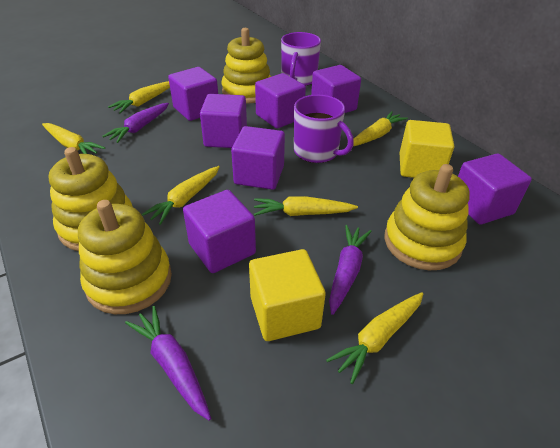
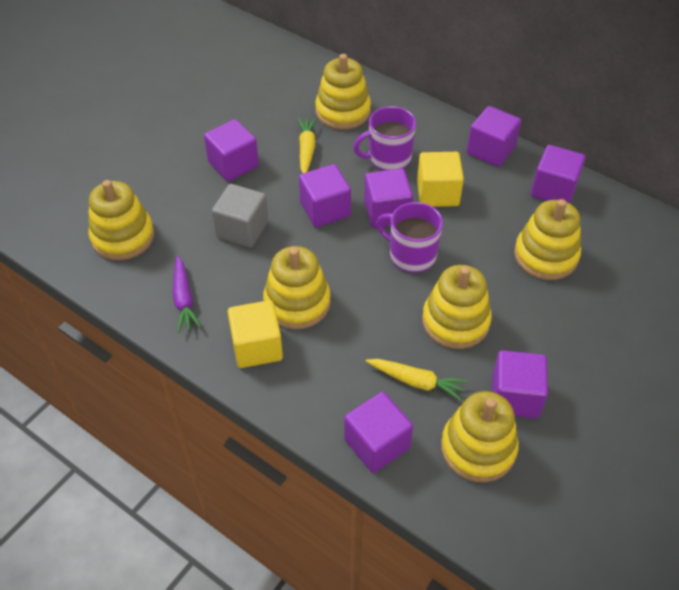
grey cube: none = 0 -> [212,184,268,248] = 1
purple carrot: [102,103,169,143] [125,306,211,421] [329,225,372,315] = 3 -> [173,256,201,332] = 1
yellow carrot: [42,123,105,154] [108,81,170,114] [142,166,220,225] [254,196,358,216] [326,292,423,384] [353,111,408,146] = 6 -> [297,118,317,173] [366,359,468,401] = 2
yellow stacking toy: [49,147,133,251] [78,200,172,314] [222,28,271,104] [385,164,470,270] = 4 -> [88,180,154,260] [263,246,331,329] [315,54,371,130] [422,265,492,349] [441,391,519,482] [514,199,581,280] = 6

